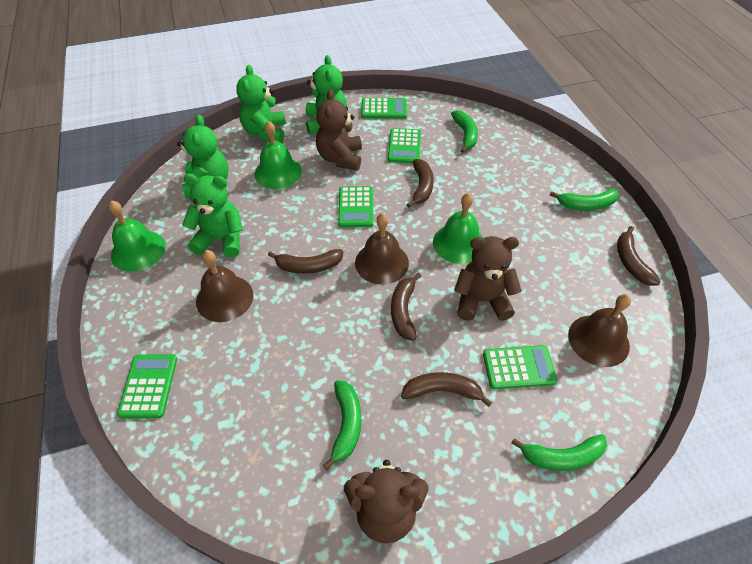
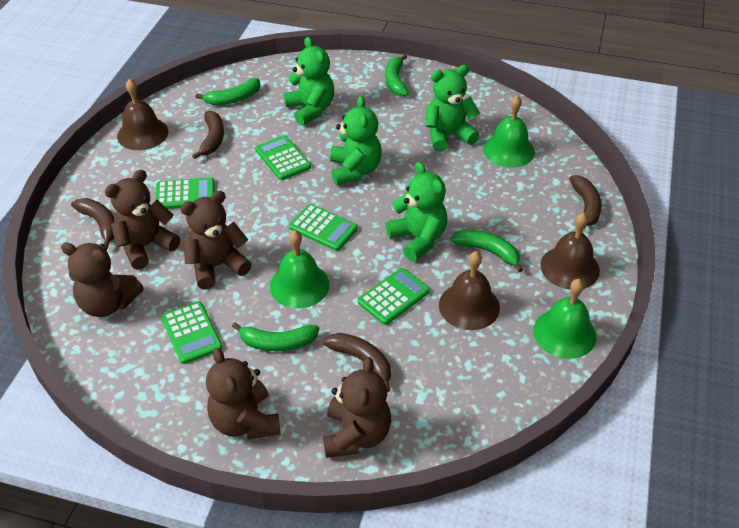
brown banana: [268,249,344,274] [391,273,421,340] [401,372,492,407] [407,159,434,208] [617,226,661,286] = 5 -> [71,198,114,248] [192,111,224,159] [324,333,391,392] [569,175,602,227] = 4
brown teddy bear: [316,89,362,171] [344,460,428,543] [454,236,522,321] = 3 -> [61,242,144,317] [105,170,180,270] [180,190,252,290] [206,348,280,439] [323,357,391,458] = 5

